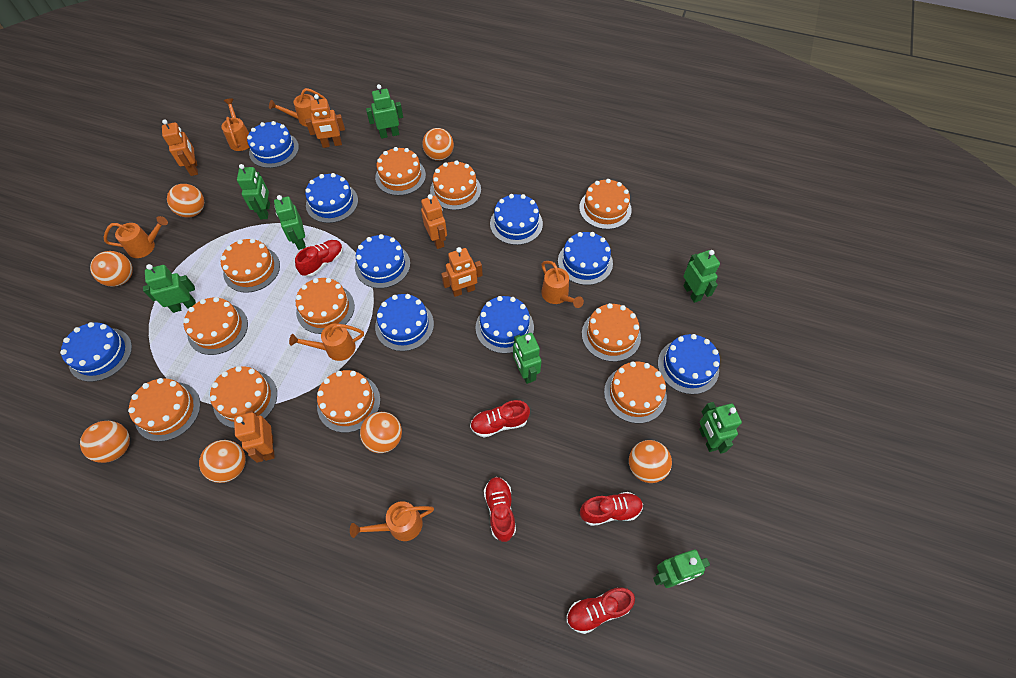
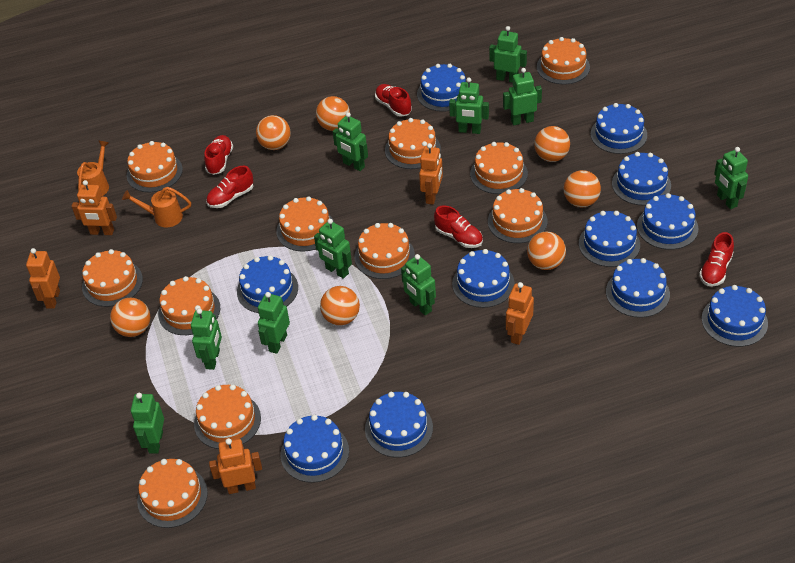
blue cake: [60,322,132,382] [247,121,299,168] [305,173,358,223] [355,234,410,288] [375,294,434,351] [476,296,534,354] [490,194,543,245] [558,232,613,285] [658,334,720,394] = 9 -> [237,255,298,313] [281,415,349,483] [365,392,433,457] [417,64,466,112] [452,249,515,308] [579,211,640,267] [591,103,647,154] [606,258,670,318] [612,152,671,205] [637,193,698,250] [702,285,768,347] = 11
green robot: [143,264,196,313] [237,164,270,219] [274,195,306,250] [366,84,403,139] [513,333,541,384] [653,550,710,588] [683,250,720,303] [699,402,742,454] = 8 -> [131,393,164,454] [191,308,222,370] [258,292,290,354] [314,219,352,279] [333,112,368,171] [401,254,436,315] [449,77,489,134] [489,26,527,83] [503,68,542,125] [714,147,748,209] = 10
orange watering can: [104,216,168,258] [221,99,249,151] [269,88,326,127] [289,323,364,361] [350,501,434,541] [541,261,584,308] = 6 -> [77,140,109,196] [122,187,191,228] = 2

